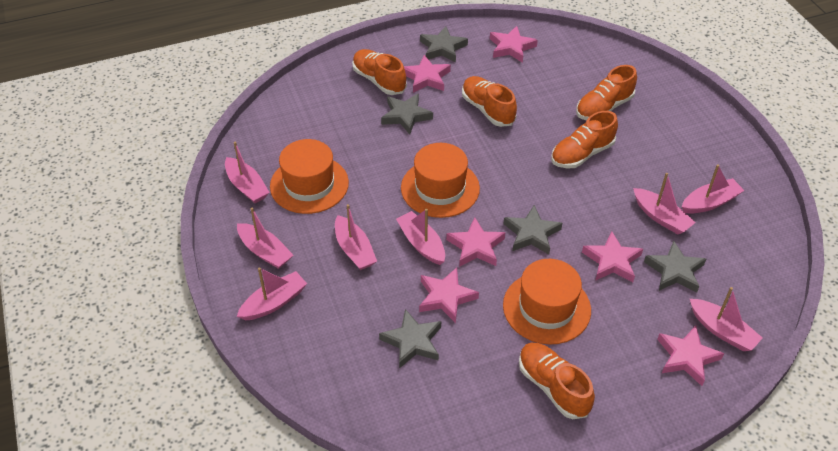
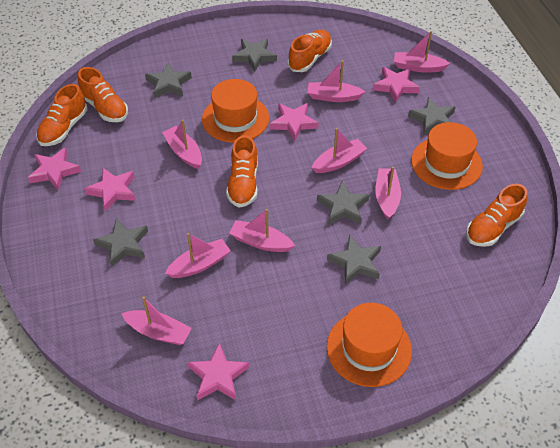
grey star: [379,309,441,369] [381,93,433,134] [420,26,468,63] [504,205,562,255] [644,241,706,293] = 5 -> [93,218,148,267] [145,63,192,98] [232,38,277,72] [317,181,369,225] [327,235,381,285] [408,97,456,136] = 6
pink star: [404,55,451,93] [419,268,479,323] [446,217,505,267] [490,26,538,63] [582,231,643,282] [657,326,724,386] = 6 -> [28,148,81,191] [84,168,136,212] [187,343,249,401] [270,103,319,141] [373,67,420,103] = 5

